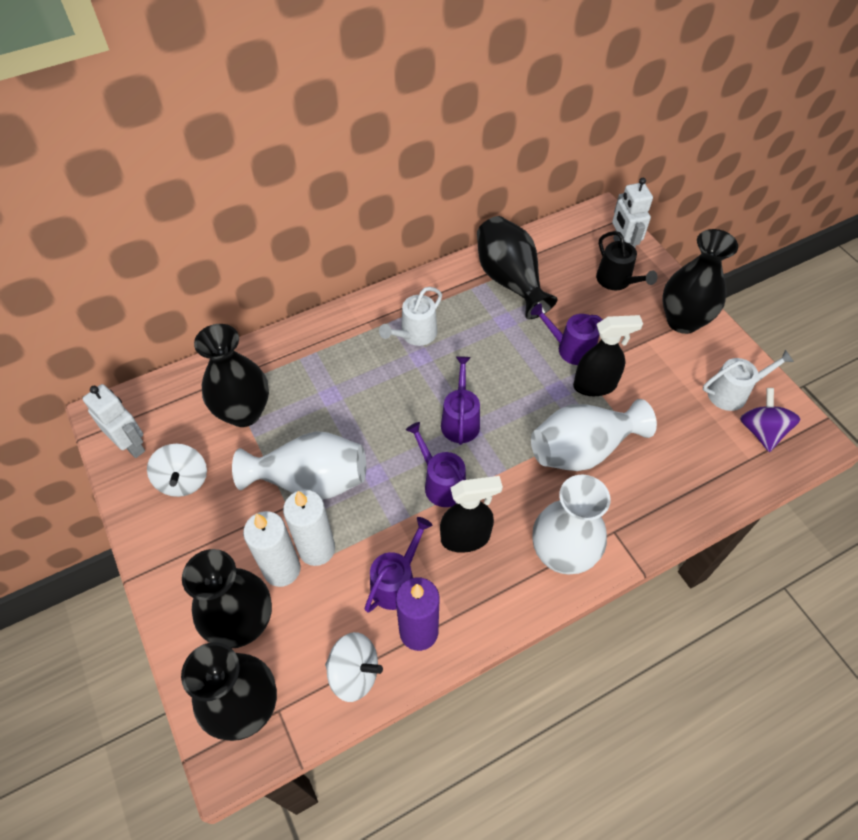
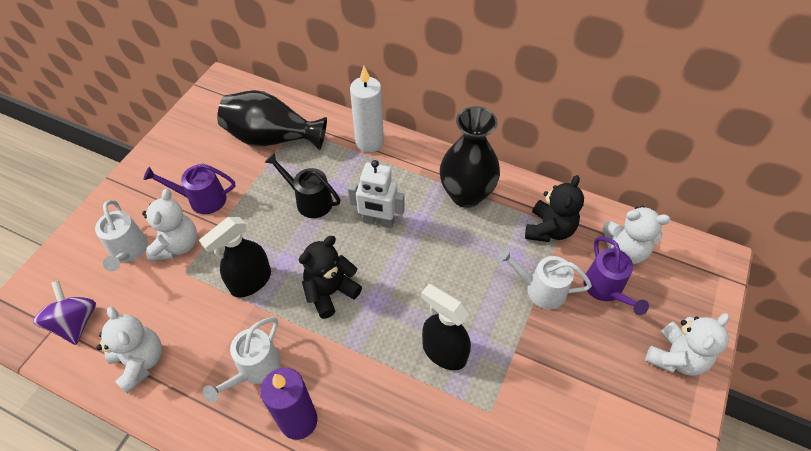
black teddy bear: none = 0 -> [299,236,362,319] [525,175,584,242] = 2
black vase: [181,642,277,741] [182,549,272,648] [194,324,269,427] [477,216,558,319] [663,229,738,334] = 5 -> [217,90,327,151] [440,106,500,208] = 2
purple watering can: [365,517,433,612] [406,422,466,507] [441,356,480,445] [531,303,603,365] = 4 -> [143,164,235,214] [583,236,649,315] = 2
white candle: [243,511,300,587] [283,490,335,566] = 2 -> [350,66,384,152] = 1
white robot: [82,384,145,458] [612,178,653,248] = 2 -> [348,160,405,228] = 1
white spinning top: [147,444,207,497] [325,632,383,702] = 2 -> none = 0
white teddy bear: none = 0 -> [96,307,162,394] [142,189,197,261] [603,206,670,265] [645,313,729,376] = 4
white vase: [232,431,366,499] [531,399,657,471] [533,475,610,574] = 3 -> none = 0
white watering can: [379,287,442,346] [703,350,794,411] = 2 -> [95,200,148,271] [203,317,281,402] [497,248,592,309] = 3

